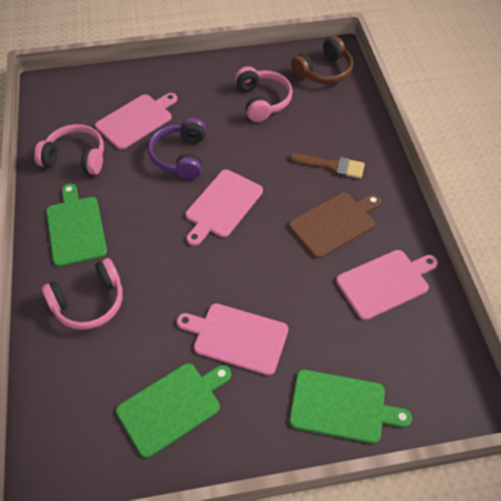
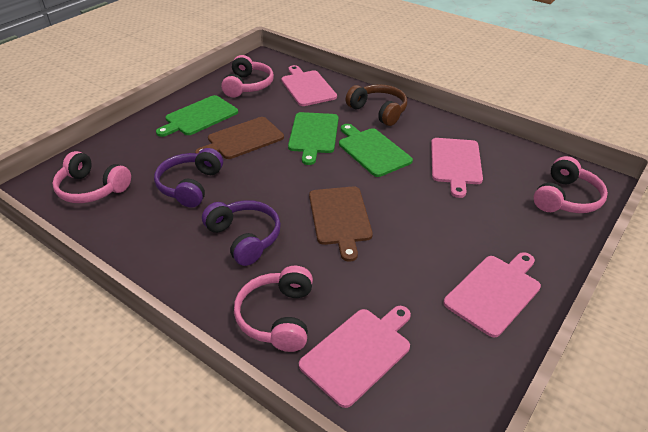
brown brush: [289,153,365,179] = 1 -> none = 0
brown cutting board: [289,193,381,258] = 1 -> [195,117,284,159] [309,187,373,262] = 2
pink headphones: [34,124,104,175] [42,258,123,330] [235,66,293,122] = 3 -> [52,151,131,203] [221,55,274,97] [234,266,313,352] [533,156,608,213] = 4
purple headphones: [148,118,206,179] = 1 -> [154,148,223,207] [202,200,281,266] = 2

